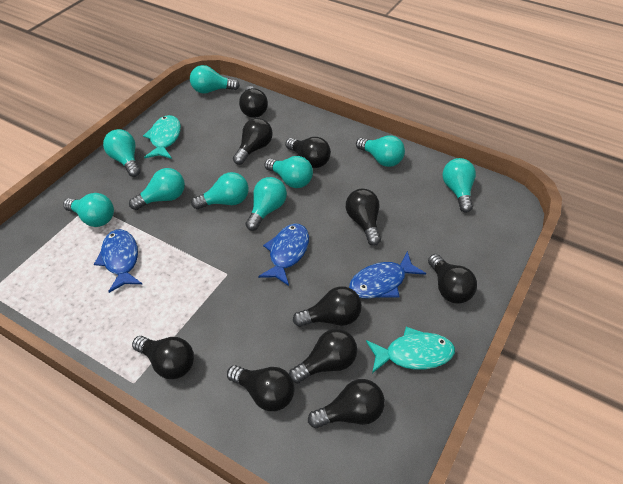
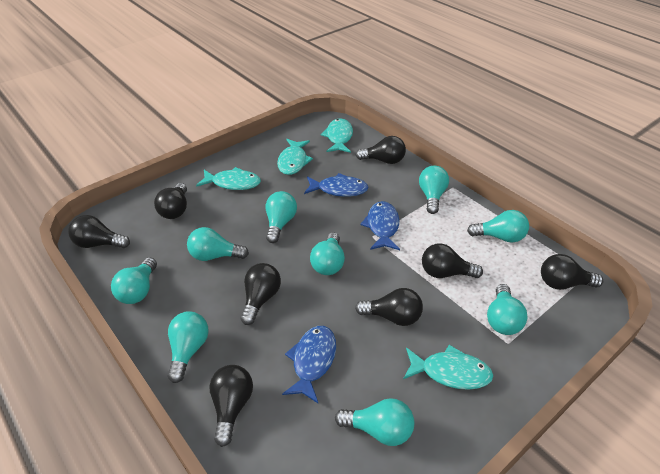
black light bulb: [132,336,194,379] [227,365,295,411] [233,118,273,165] [239,86,268,118] [285,137,331,168] [289,329,357,384] [293,286,362,327] [308,379,385,428] [346,189,381,246] [428,254,477,304] = 10 -> [68,215,130,248] [154,183,187,219] [209,365,253,447] [241,263,281,325] [355,288,423,326] [356,136,406,164] [422,243,483,278] [541,254,603,290] = 8
turquoise fish: [143,115,181,159] [366,327,455,373] = 2 -> [196,167,261,190] [277,139,313,175] [321,118,353,153] [403,345,493,390] = 4

